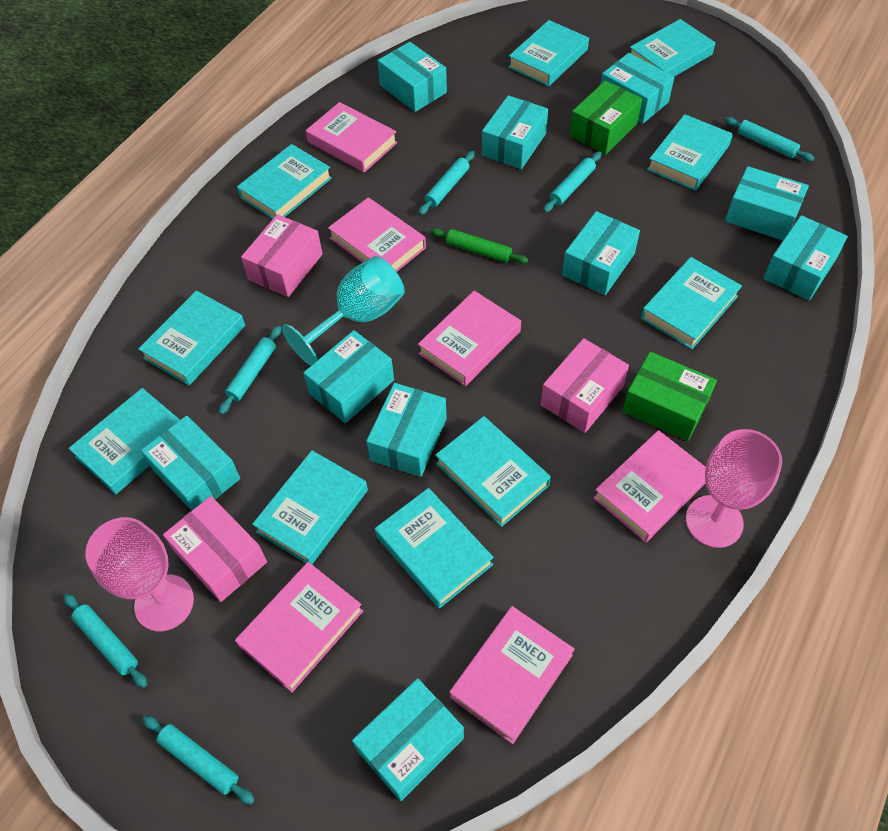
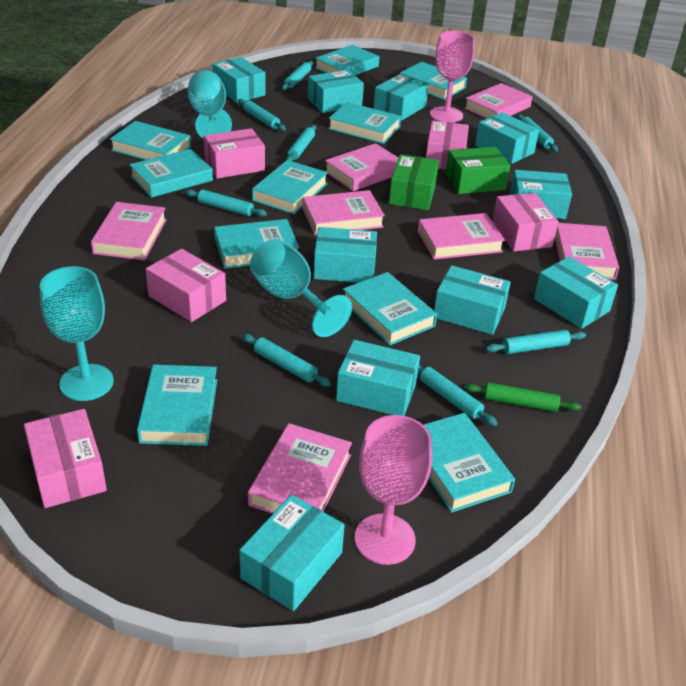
pink book: [235,562,363,693] [306,102,397,173] [328,197,426,272] [418,291,521,386] [450,606,575,744] [593,430,706,542] = 6 -> [91,202,167,260] [248,423,352,514] [302,190,385,235] [325,143,398,191] [418,213,505,260] [464,83,533,119] [554,223,619,280] = 7
pink box: [163,496,267,602] [241,214,323,297] [541,338,629,433] = 3 -> [24,409,107,508] [146,249,226,322] [204,128,265,179] [426,120,469,170] [492,193,558,251] = 5
turquoise goblet: [282,256,405,366] = 1 -> [40,266,114,401] [188,70,232,139] [250,239,352,337] = 3
turquoise rolling pin: [63,594,147,688] [142,716,255,804] [219,326,281,415] [419,151,475,215] [543,151,602,213] [724,117,814,161] = 6 -> [185,189,267,217] [238,99,286,131] [242,334,331,387] [282,61,313,90] [286,125,316,161] [418,365,497,426] [486,330,586,354] [517,114,558,152] = 8

